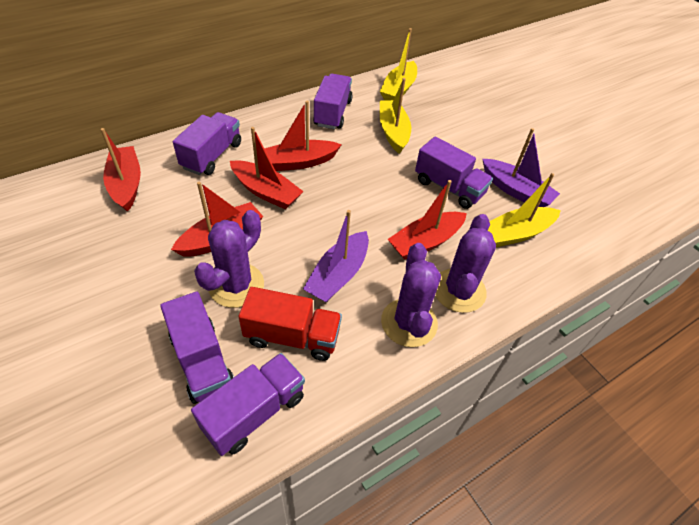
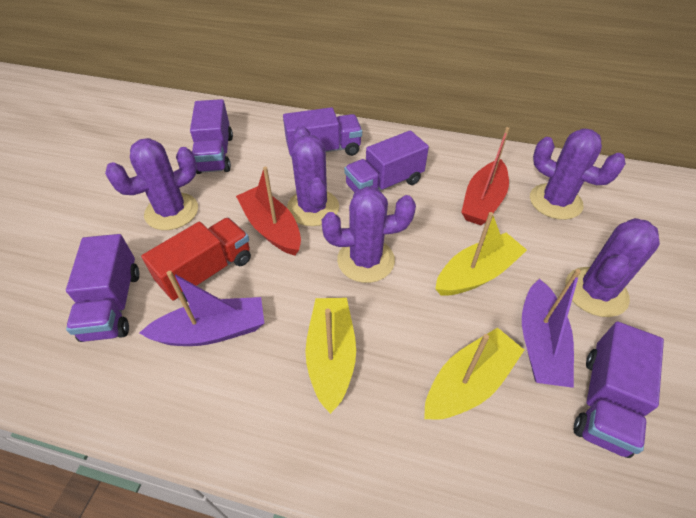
purple cactus: [194,210,264,308] [381,243,441,347] [435,214,496,313] = 3 -> [105,138,198,230] [287,125,339,226] [322,186,416,283] [530,129,626,220] [565,218,660,317] = 5
red boat: [100,128,141,212] [171,182,264,257] [230,127,304,209] [264,101,342,171] [388,180,467,260] = 5 -> [236,167,301,256] [461,127,510,225] = 2

